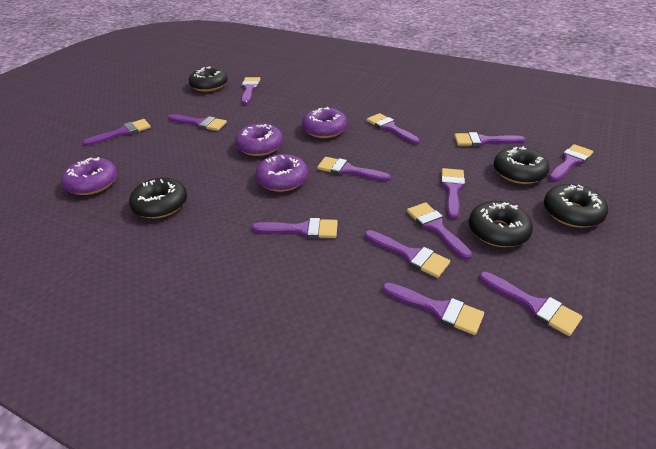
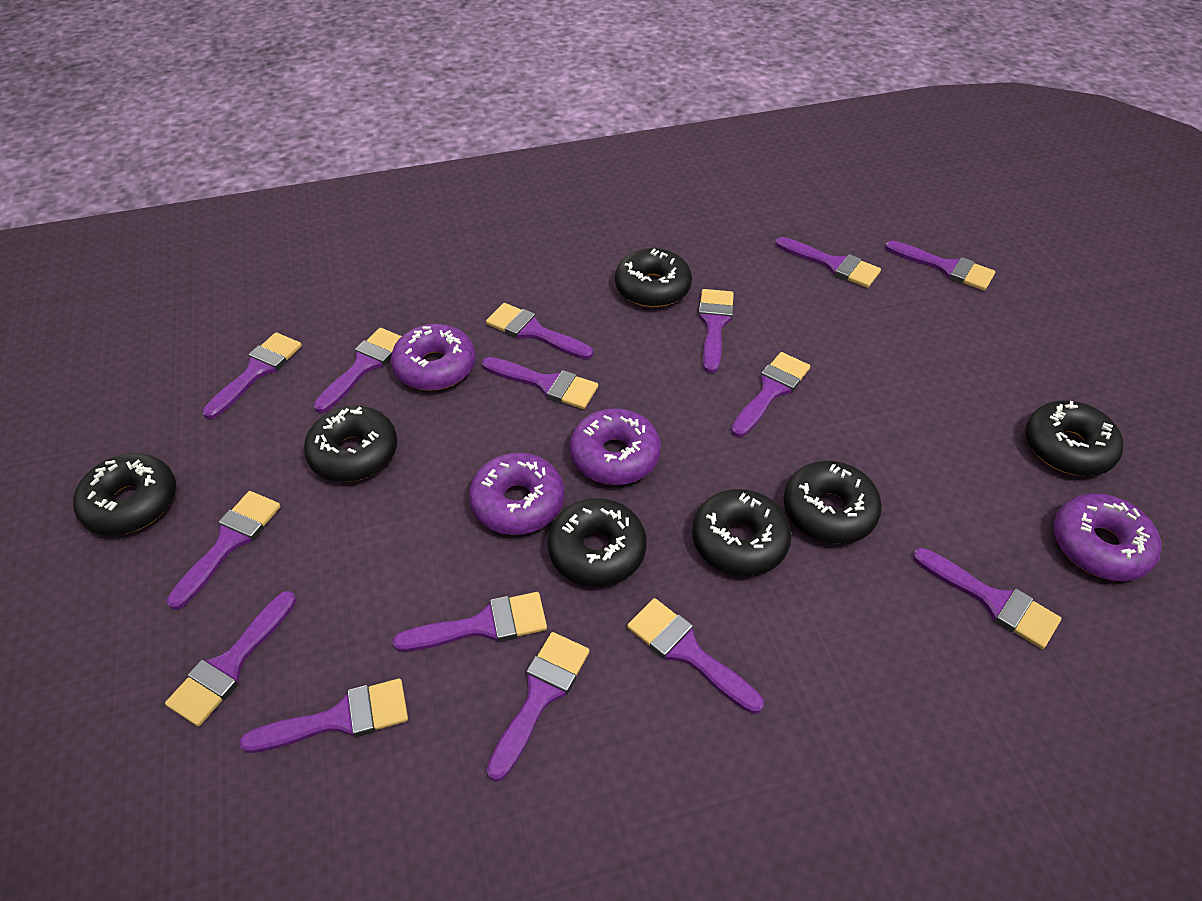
black donut: [129,177,187,218] [188,66,228,92] [469,201,533,247] [494,146,550,184] [544,184,608,228] = 5 -> [73,453,176,536] [304,406,397,482] [547,498,647,587] [615,248,692,307] [692,489,792,576] [783,461,882,544] [1025,400,1123,476] = 7
purple brush: [83,119,151,146] [168,114,227,131] [241,77,260,105] [252,218,338,239] [317,157,391,181] [364,230,450,278] [367,113,420,144] [382,282,484,335] [407,202,472,260] [441,168,465,219] [454,132,525,146] [479,272,583,336] [548,144,593,182] = 13 -> [165,591,296,726] [167,491,281,610] [202,332,302,419] [239,679,408,753] [313,328,402,413] [393,592,547,652] [482,357,598,409] [486,303,593,359] [486,632,590,782] [627,598,764,714] [698,289,734,373] [731,352,810,437] [776,237,881,288] [885,241,995,291] [912,548,1061,649] = 15

